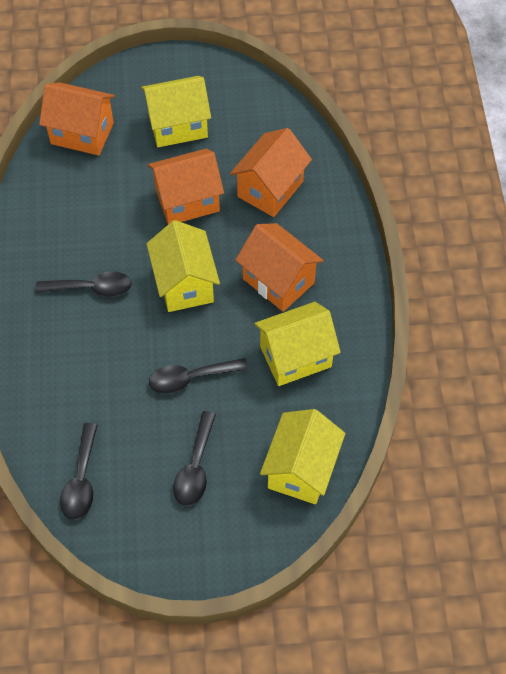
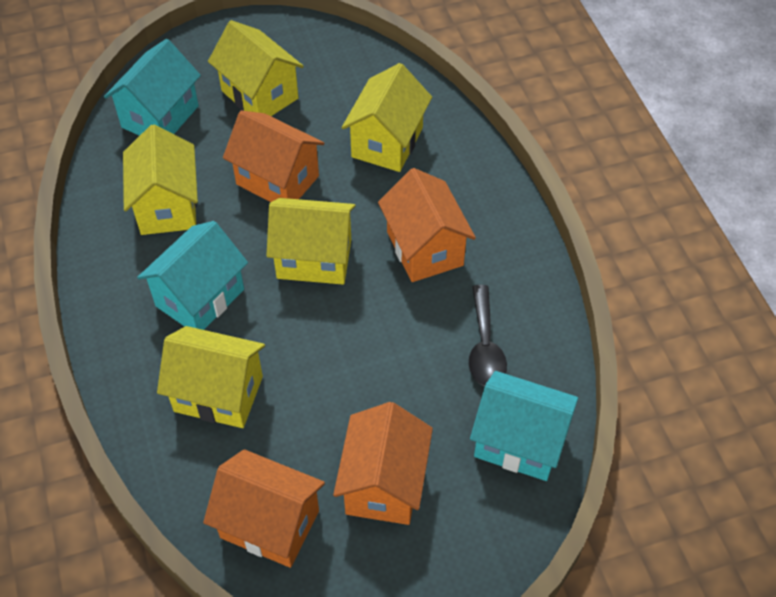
black spoon: [36,271,132,297] [60,423,98,520] [149,358,248,394] [173,411,216,506] = 4 -> [469,285,507,386] = 1
turquoise house: none = 0 -> [104,39,201,136] [137,221,248,330] [470,371,578,481] = 3
yellow house: [141,76,211,147] [147,220,220,312] [254,302,341,386] [260,409,345,504] = 4 -> [123,125,198,235] [157,326,265,428] [208,20,304,116] [266,198,355,285] [342,63,432,172] = 5

